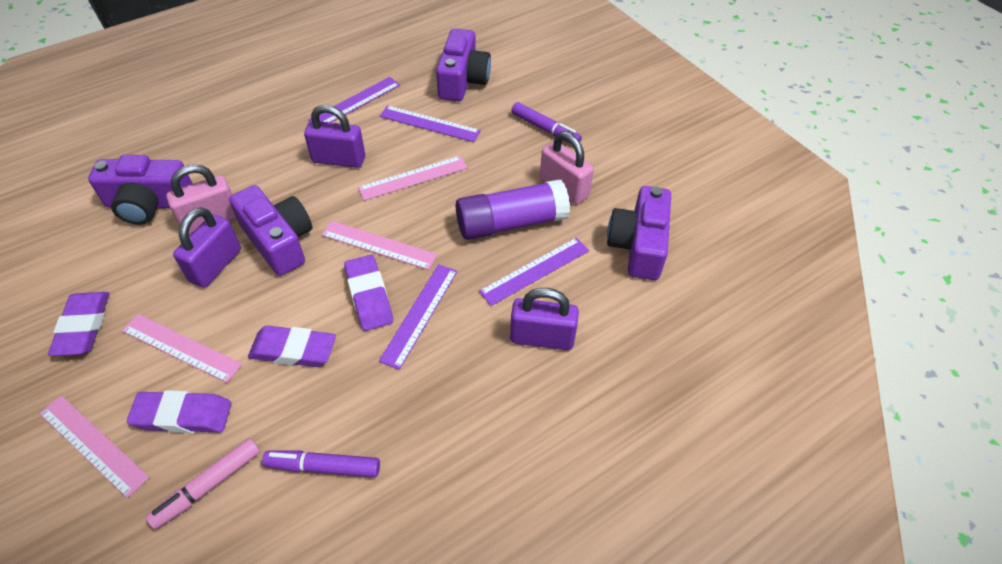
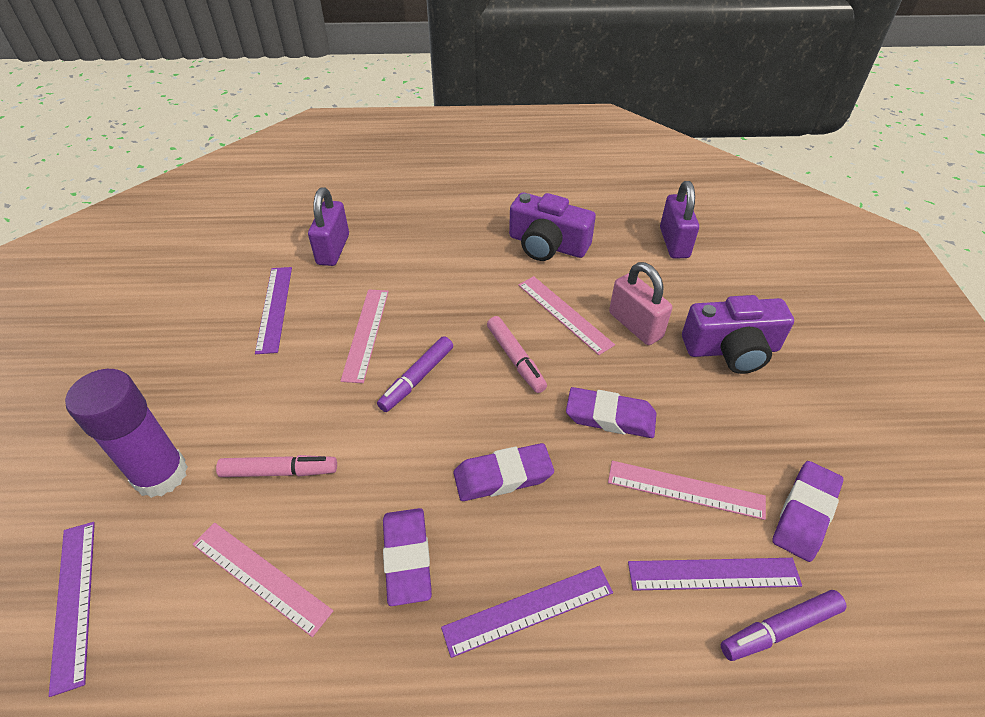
pink marker: [145,438,260,529] = 1 -> [216,455,337,477] [487,316,547,393] = 2
pink padlock: [166,164,236,234] [540,131,594,205] = 2 -> [609,262,672,345] = 1
purple camera: [88,155,193,225] [229,185,312,276] [436,28,491,101] [607,186,671,280] = 4 -> [509,192,596,261] [682,295,794,374] = 2
purple padlock: [173,207,241,288] [304,105,365,168] [510,288,579,350] = 3 -> [308,187,349,266] [660,181,699,259] = 2

